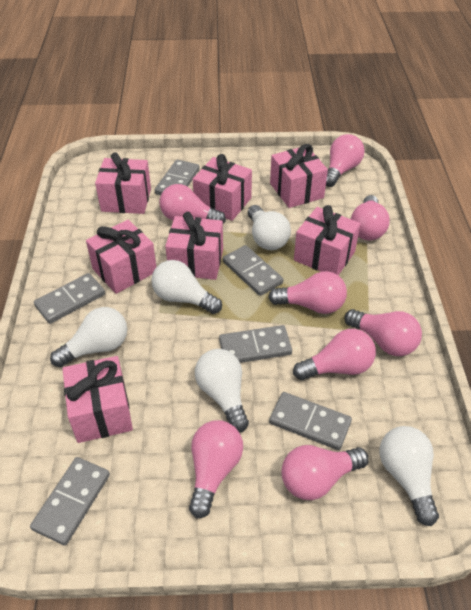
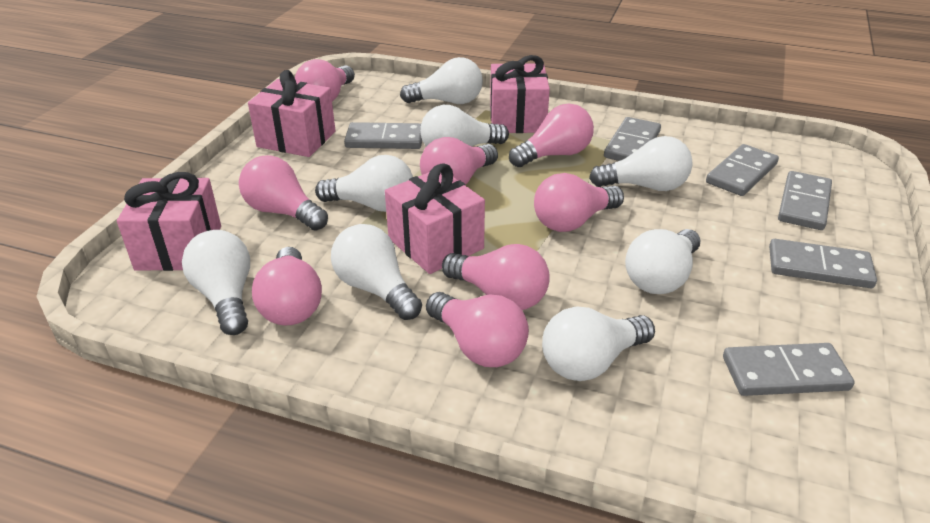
pink gift: [62,356,133,443] [86,220,156,294] [95,152,151,214] [165,212,223,280] [193,154,252,221] [270,144,328,208] [294,205,361,275] = 7 -> [117,172,221,271] [248,70,336,157] [385,163,485,274] [490,55,550,133] = 4
white light bulb: [50,307,127,367] [151,260,222,314] [195,349,249,432] [248,205,291,250] [380,426,439,526] = 5 -> [182,230,250,335] [315,155,413,212] [331,224,422,320] [400,57,483,104] [420,105,509,146] [542,306,655,381] [589,136,693,191] [625,229,700,294] = 8

